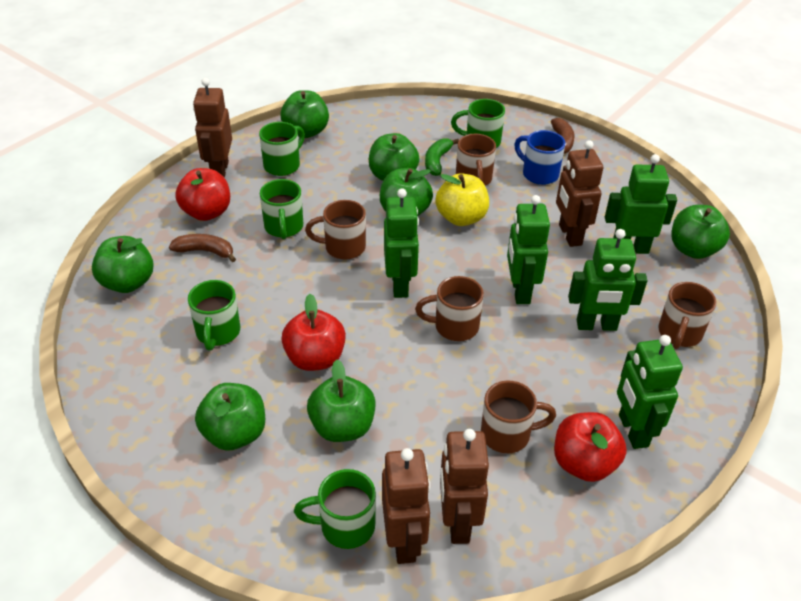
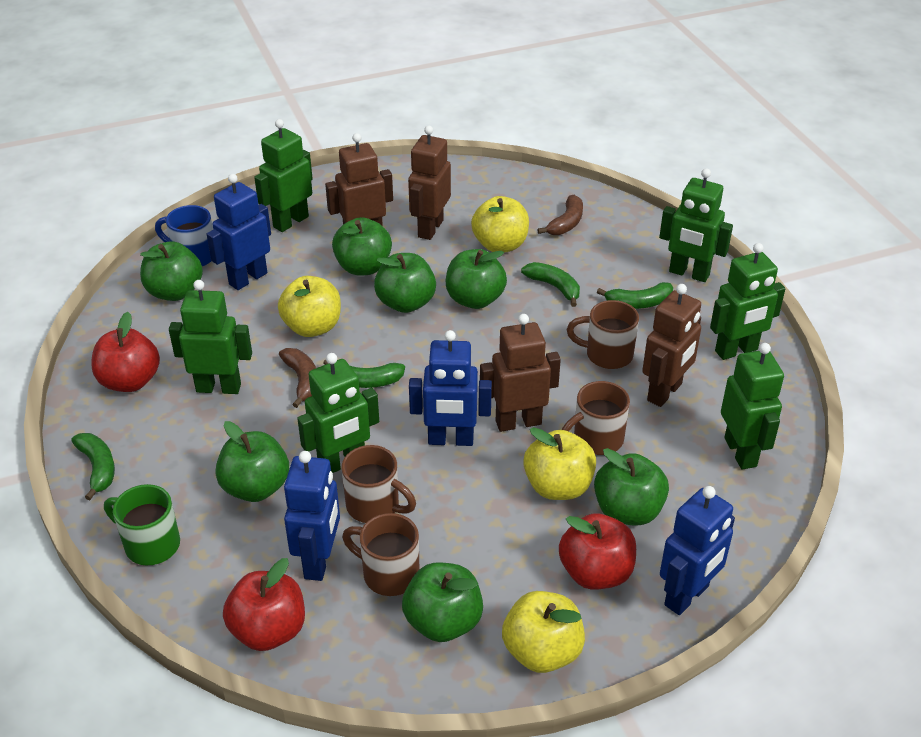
blue robot: none = 0 -> [207,174,271,290] [284,451,340,581] [409,330,492,446] [660,486,735,615] = 4
brown mug: [305,200,366,260] [415,276,484,341] [456,134,496,186] [481,381,556,453] [658,282,717,349] = 5 -> [341,445,416,523] [342,513,419,596] [562,381,630,455] [567,300,639,369] = 4
green banana: [425,138,459,176] = 1 -> [71,433,115,500] [323,360,405,388] [521,262,580,307] [597,282,673,309] = 4
green mug: [188,280,240,350] [259,122,305,176] [260,179,303,239] [294,469,376,549] [451,99,505,148] = 5 -> [104,484,180,566] = 1
green robot: [384,188,419,298] [507,195,550,304] [568,229,647,331] [605,154,677,254] [617,335,683,449] = 5 -> [169,280,252,394] [254,119,313,232] [297,353,379,473] [659,168,733,282] [710,243,785,360] [721,343,784,469] = 6
yellow apple: [435,173,489,226] = 1 -> [278,276,341,337] [471,196,529,253] [502,591,585,673] [523,427,596,500] = 4

